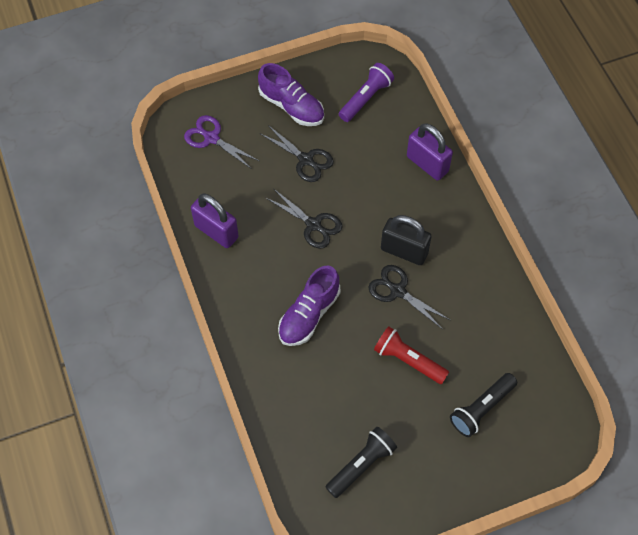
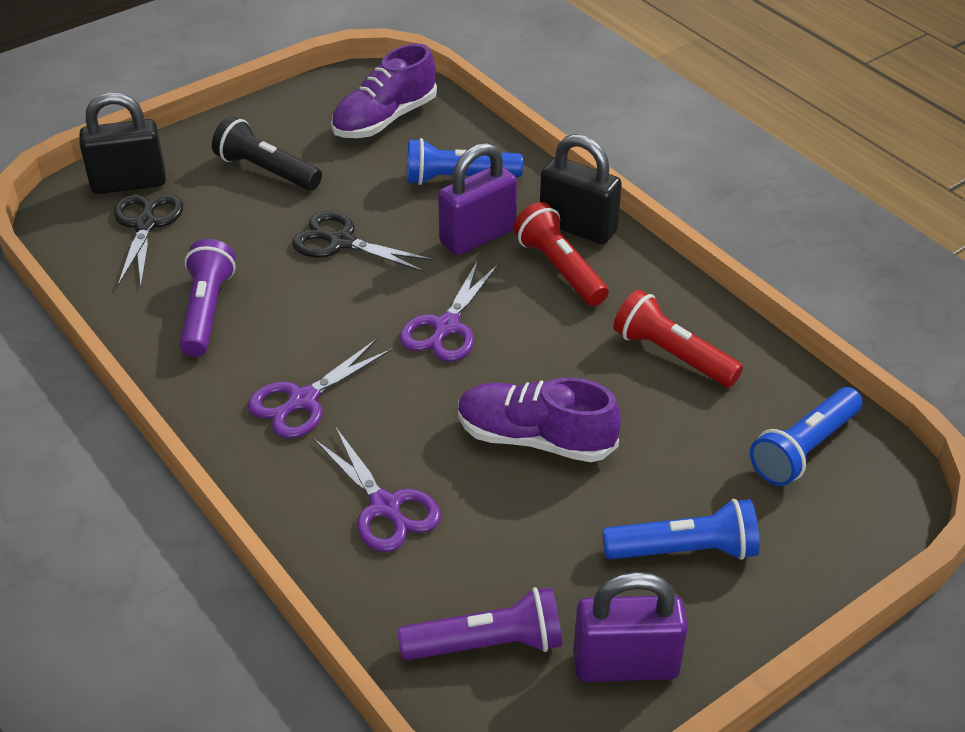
black flashlight: [326,427,397,498] [450,373,517,437] = 2 -> [212,116,322,190] = 1
black padlock: [381,215,432,265] = 1 -> [79,92,166,194] [540,134,622,244] = 2
black scissors: [261,125,334,182] [266,188,342,249] [368,265,450,329] = 3 -> [114,194,183,286] [292,211,434,272] = 2
blue flashlight: none = 0 -> [407,138,523,185] [602,499,760,560] [750,387,863,486] = 3
purple flashlight: [339,63,394,122] = 1 -> [180,239,236,357] [398,587,562,660] = 2
purple scissors: [184,115,259,169] = 1 -> [248,339,393,439] [314,426,441,552] [399,260,498,362] = 3
red flashlight: [374,326,449,384] = 1 -> [513,202,609,306] [613,289,743,387] = 2

